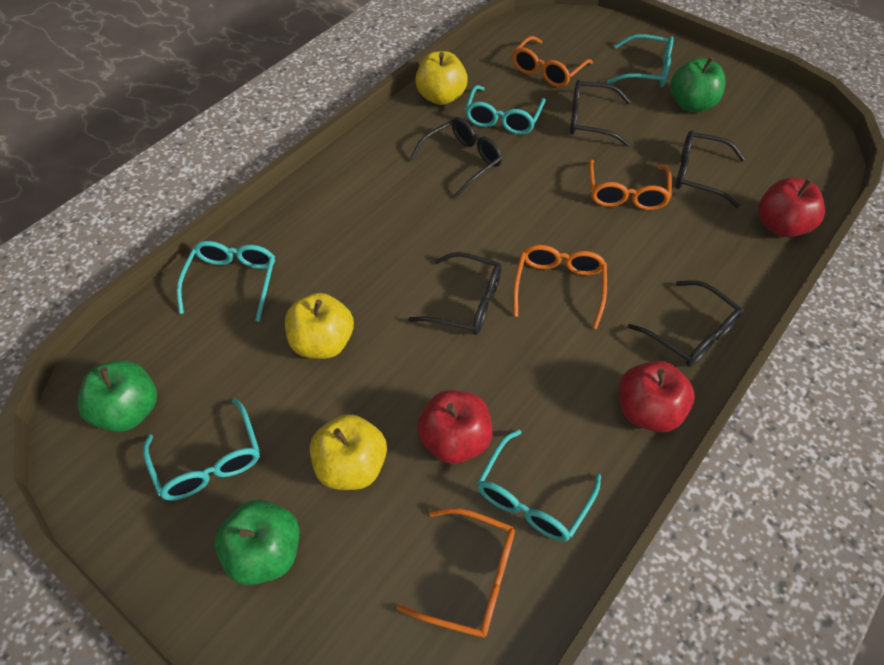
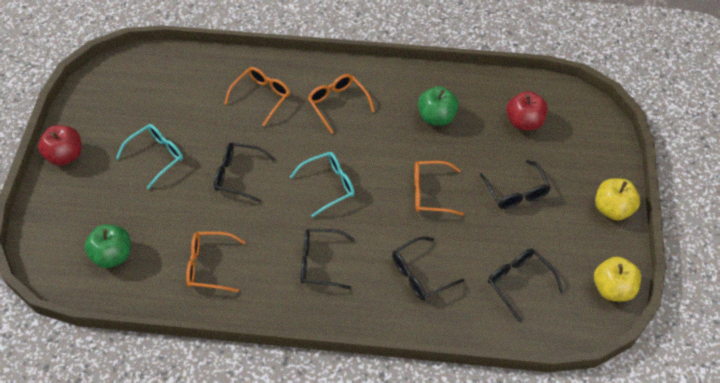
green apple: [78,360,157,432] [215,500,299,585] [671,57,726,112] = 3 -> [84,224,130,268] [418,86,459,126] = 2
red apple: [417,390,492,464] [619,361,694,432] [758,178,825,237] = 3 -> [38,125,81,166] [506,91,548,130] = 2
turquoise glasses: [143,398,260,501] [177,241,275,321] [465,85,546,135] [477,430,601,541] [607,34,674,87] = 5 -> [116,124,183,189] [290,152,355,217] = 2
yellow apple: [285,293,354,359] [310,414,387,490] [415,51,468,105] = 3 -> [594,257,641,301] [595,178,640,220] = 2

